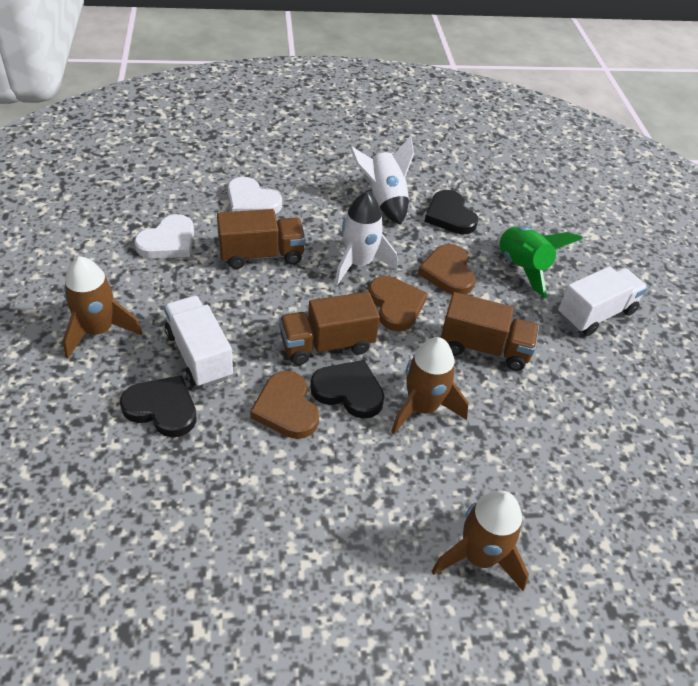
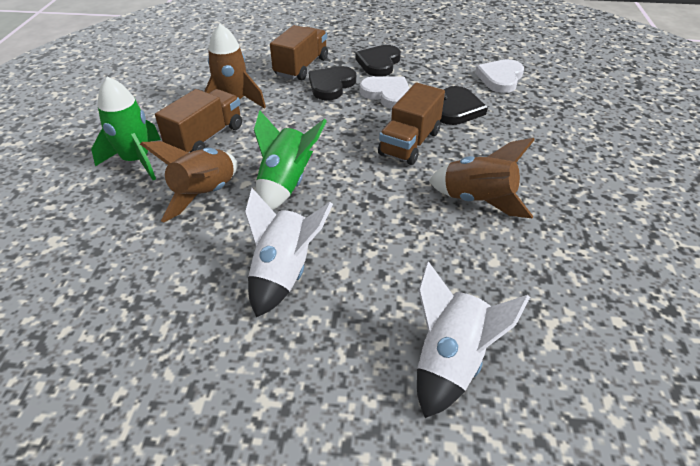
brown heart: [250,371,319,439] [368,276,428,331] [418,244,475,295] = 3 -> none = 0
green rocket: [497,226,583,298] = 1 -> [91,76,161,180] [254,110,327,210] = 2
white truck: [164,296,233,388] [558,266,648,336] = 2 -> none = 0

